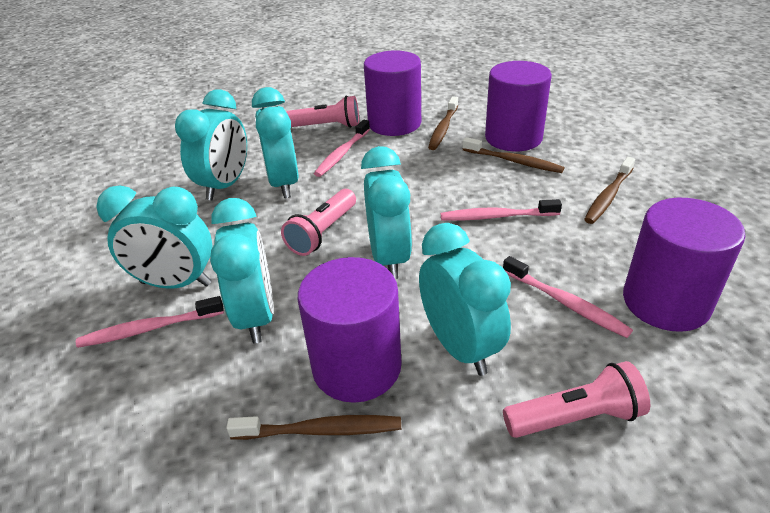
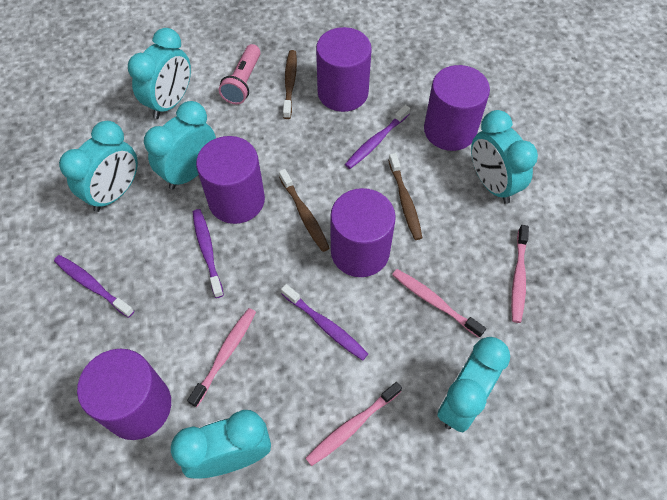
brown toothbrush: [226,415,401,440] [428,96,458,150] [463,137,564,173] [584,157,635,224] = 4 -> [279,169,329,252] [283,50,297,119] [388,153,422,240] = 3
pink flashlight: [281,189,356,256] [286,96,359,128] [503,361,650,438] = 3 -> [219,44,261,105] = 1
purple cylinder: [298,257,402,403] [364,50,421,136] [485,61,552,151] [623,198,746,332] = 4 -> [77,349,171,440] [196,136,265,224] [316,27,372,112] [330,188,396,277] [424,65,490,151] = 5
purple toothbrush: none = 0 -> [54,255,134,318] [193,209,224,298] [281,284,368,361] [345,105,410,169] = 4

